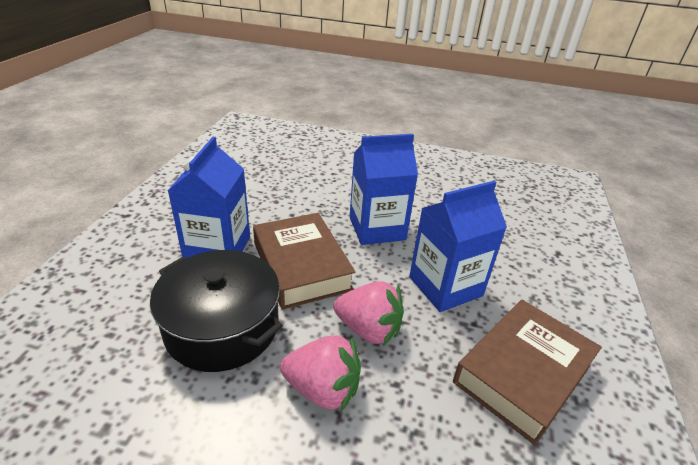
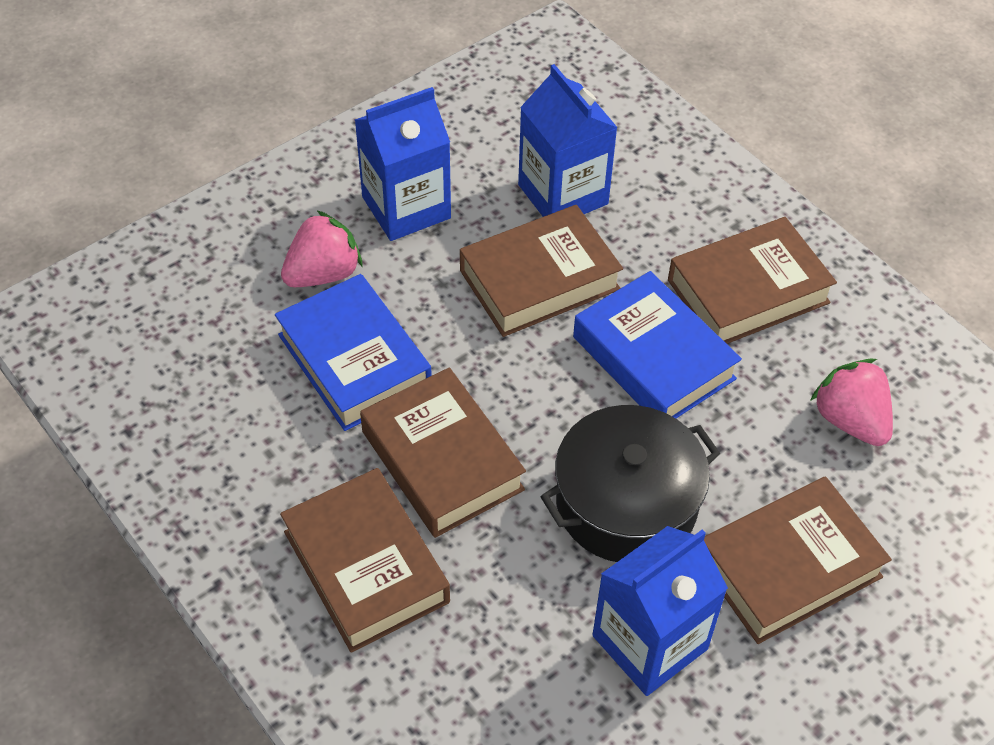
blue book: none = 0 -> [275,274,432,431] [573,271,742,418] = 2
brown book: [253,213,355,310] [453,300,602,445] = 2 -> [280,468,450,653] [360,367,526,538] [460,205,623,337] [668,217,837,344] [704,477,892,644] = 5

